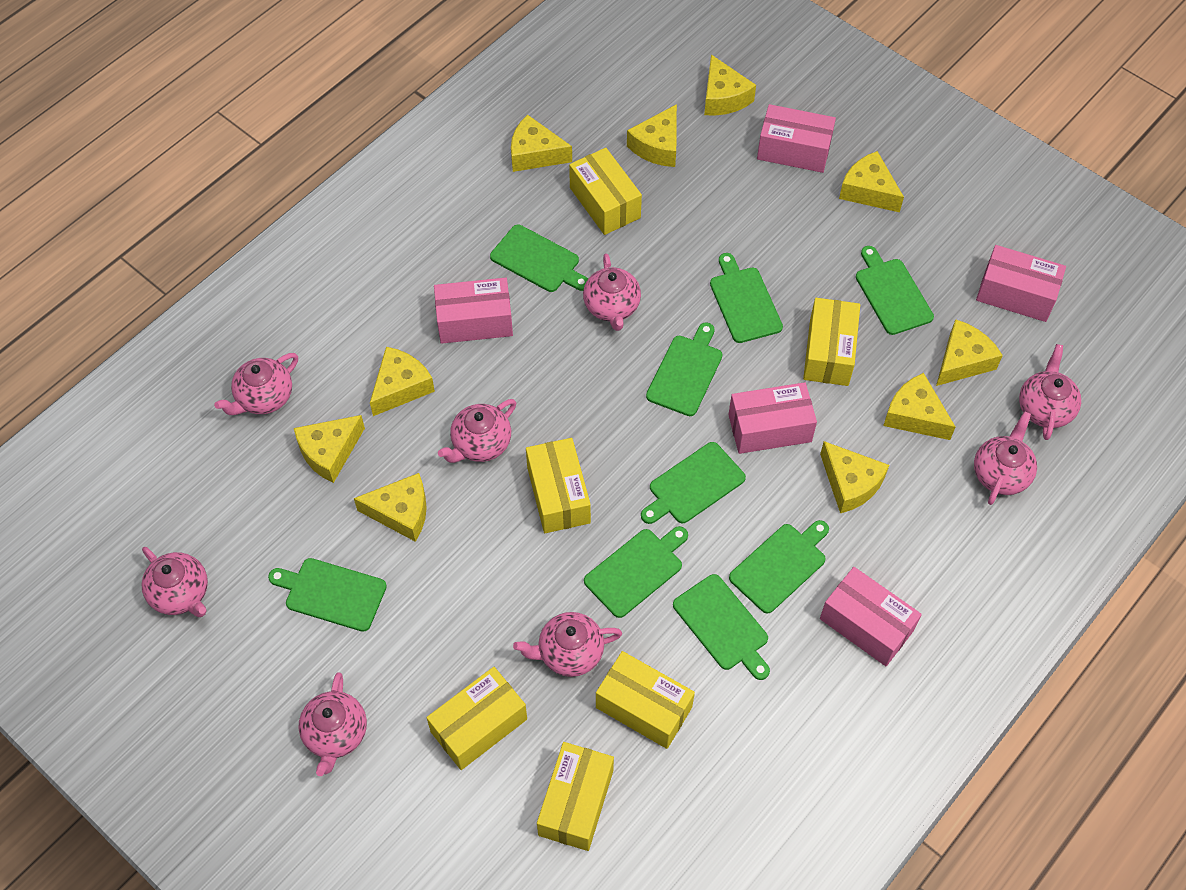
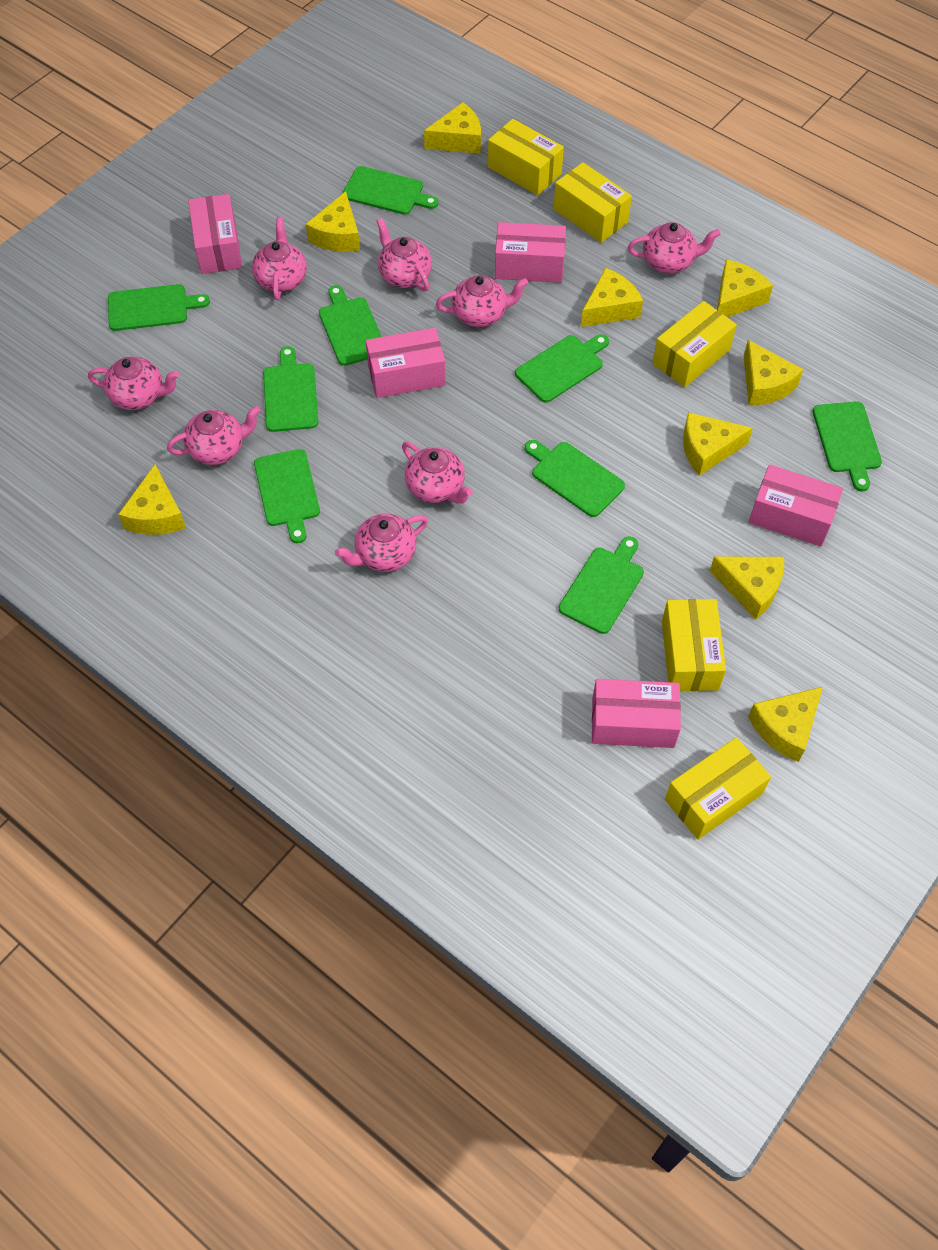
yellow box: [426,667,527,770] [526,438,591,533] [537,742,614,851] [569,148,642,235] [596,651,695,749] [803,298,860,386] = 6 -> [488,119,564,195] [553,162,632,243] [652,301,737,388] [662,599,726,691] [665,737,771,840] = 5
yellow cheese: [294,415,365,483] [354,473,427,542] [370,347,435,416] [511,115,572,172] [627,104,677,167] [704,55,756,116] [820,441,889,513] [839,151,904,212] [883,373,955,440] [936,319,1003,386] = 10 -> [118,464,186,535] [306,191,360,252] [424,102,481,154] [581,268,643,327] [683,412,753,476] [710,557,784,620] [717,259,773,317] [743,340,803,406] [748,687,823,762] = 9

